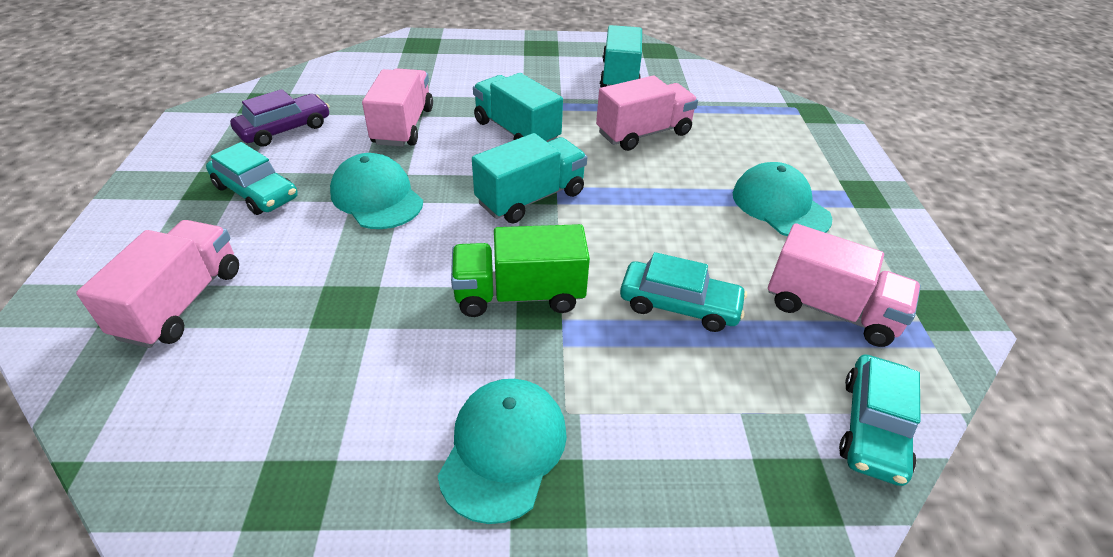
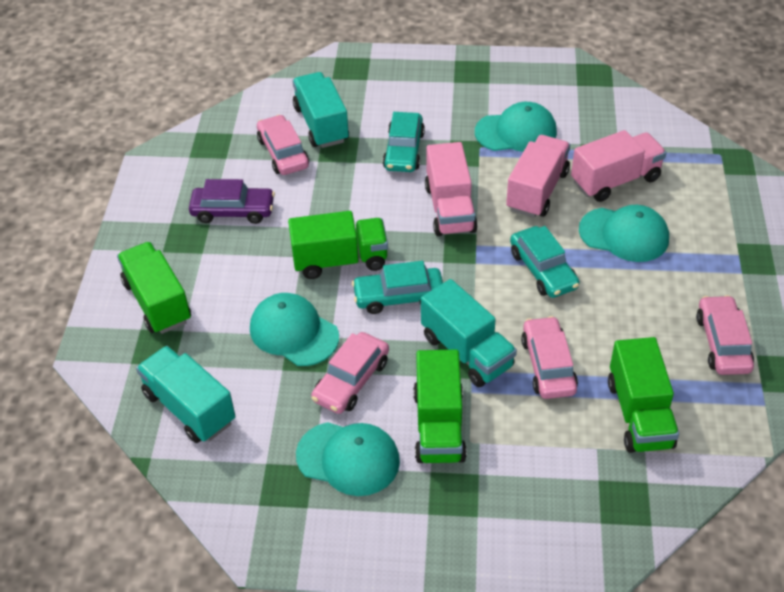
green truck: [451,224,590,317] = 1 -> [117,242,191,334] [288,211,388,279] [413,349,467,463] [608,337,679,453] = 4
pink car: none = 0 -> [257,115,309,175] [311,332,389,414] [521,316,578,399] [696,295,754,375] = 4
pink truck: [76,220,239,348] [362,68,433,147] [596,75,698,151] [768,223,921,347] = 4 -> [425,142,478,236] [506,135,570,218] [571,130,667,202] = 3
turquoise cap: [330,153,423,229] [438,379,567,524] [733,162,832,236] = 3 -> [250,293,339,366] [296,422,400,496] [475,102,557,152] [579,205,669,262] = 4

